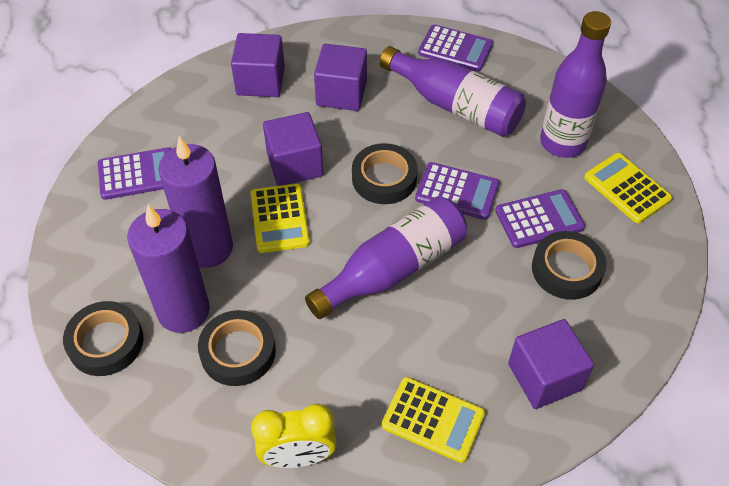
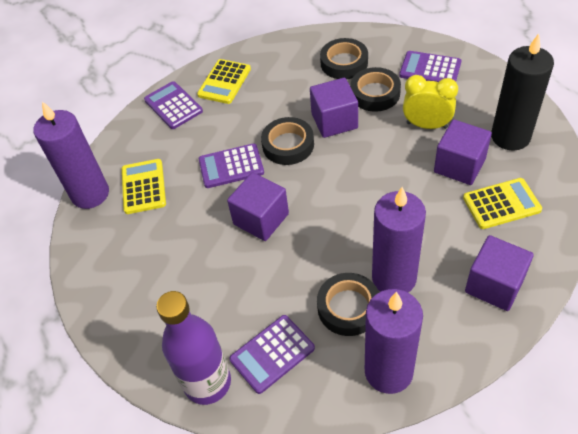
black candle: none = 0 -> [491,33,554,150] = 1
purple bottle: [305,196,467,319] [379,46,526,137] [540,11,611,158] = 3 -> [156,291,231,405] = 1
purple candle: [127,205,210,333] [158,136,233,268] = 2 -> [34,101,109,209] [365,289,423,394] [372,187,426,292] = 3

